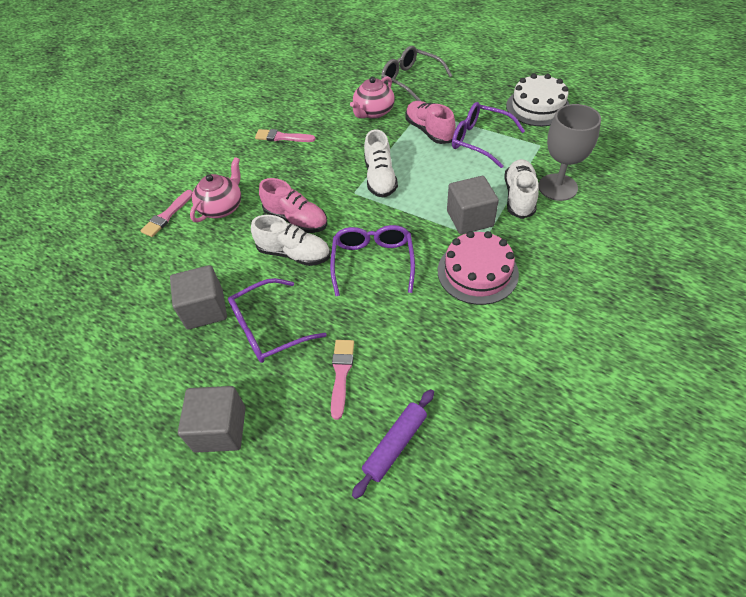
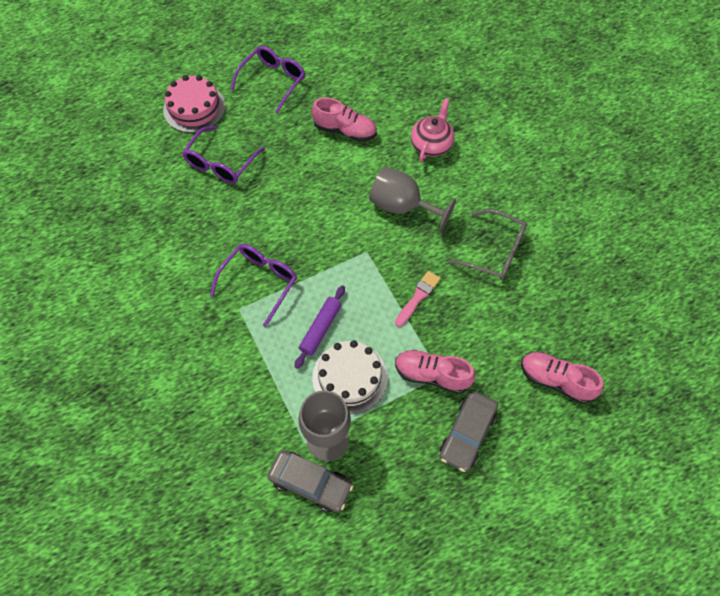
grey car: none = 0 -> [267,450,353,512] [439,391,498,472] = 2
grey cube: [170,265,227,330] [178,386,246,453] [447,176,499,234] = 3 -> none = 0
grey goblet: [538,104,601,201] = 1 -> [299,390,351,461] [369,167,456,233] = 2
pink brush: [140,190,193,237] [255,129,316,142] [331,340,354,420] = 3 -> [395,271,441,327] = 1
pink shoe: [259,178,327,233] [406,101,456,144] = 2 -> [312,97,377,142] [395,350,475,394] [521,352,603,404] = 3
pink teapot: [190,157,241,222] [350,76,395,119] = 2 -> [411,98,455,162] = 1
white shoe: [251,215,330,266] [364,129,398,198] [504,159,539,219] = 3 -> none = 0

